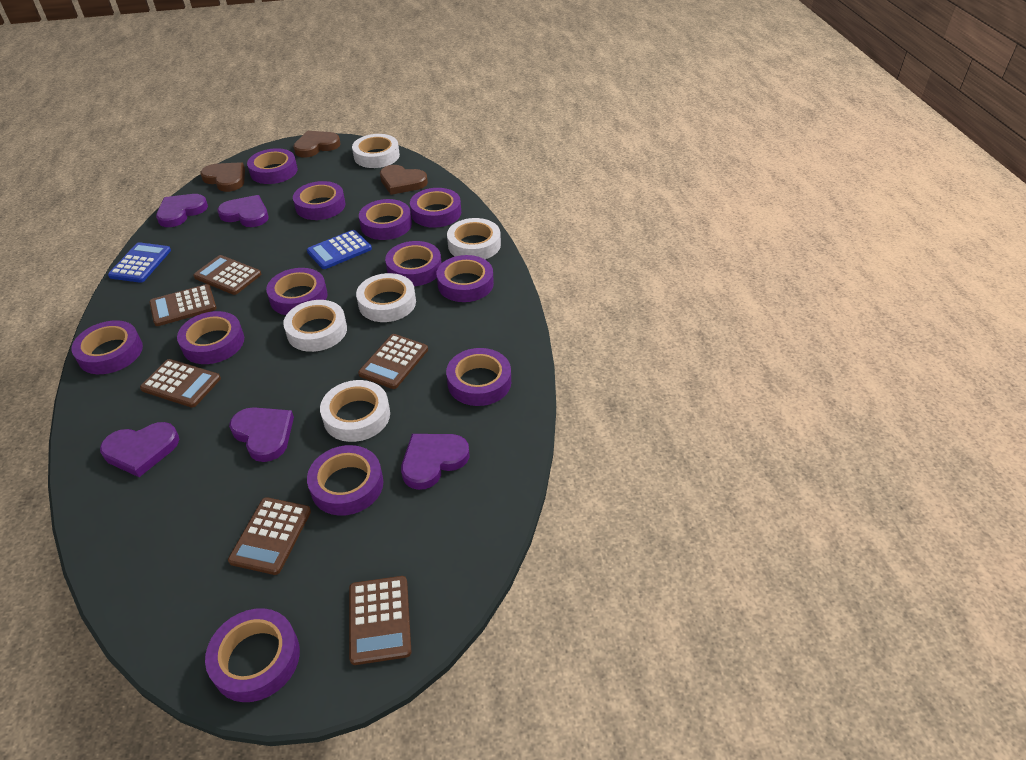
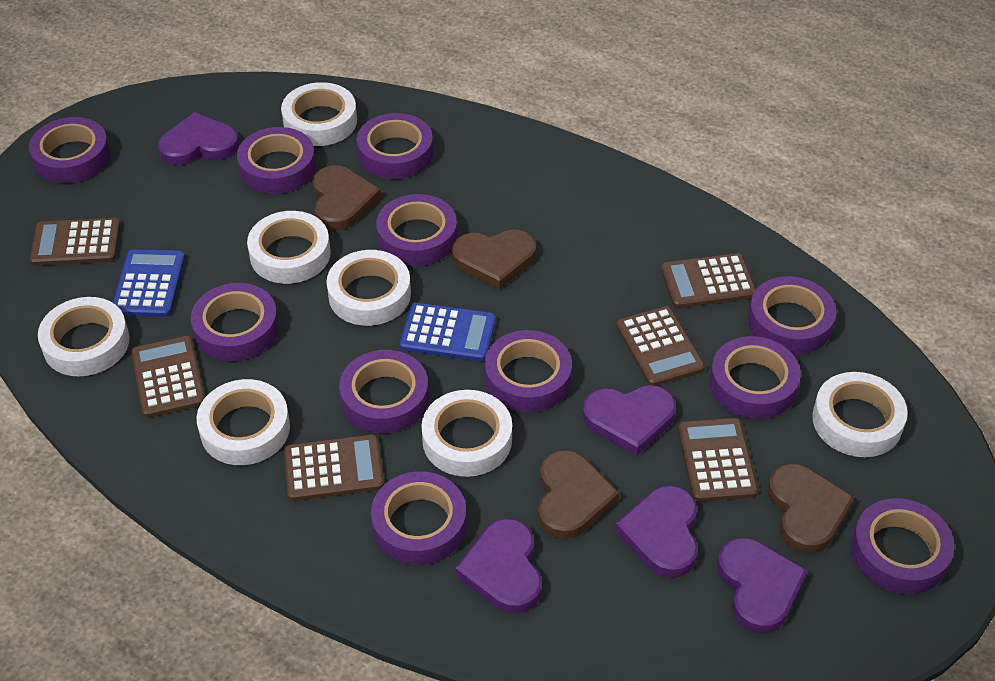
brown heart: [200,162,245,192] [293,131,341,157] [380,165,428,195] = 3 -> [312,165,381,230] [452,229,536,290] [538,450,619,539] [768,464,855,553] = 4
purple tape: [71,320,143,374] [177,311,244,364] [205,608,300,702] [247,148,298,184] [266,268,328,315] [293,181,345,220] [307,445,383,516] [359,199,412,240] [385,241,442,286] [410,188,461,228] [437,255,494,302] [446,348,511,406] = 12 -> [29,117,110,183] [190,283,279,361] [237,127,316,194] [339,350,429,433] [357,113,433,179] [371,471,467,565] [376,194,457,266] [485,330,572,412] [710,336,801,419] [748,276,836,354] [851,498,954,594] = 11
white tape: [283,300,347,352] [320,380,390,442] [352,134,400,168] [356,273,416,322] [447,218,501,259] = 5 -> [38,297,130,376] [197,379,290,465] [247,211,331,284] [281,82,357,146] [327,250,411,326] [421,390,512,477] [812,372,908,457] = 7

